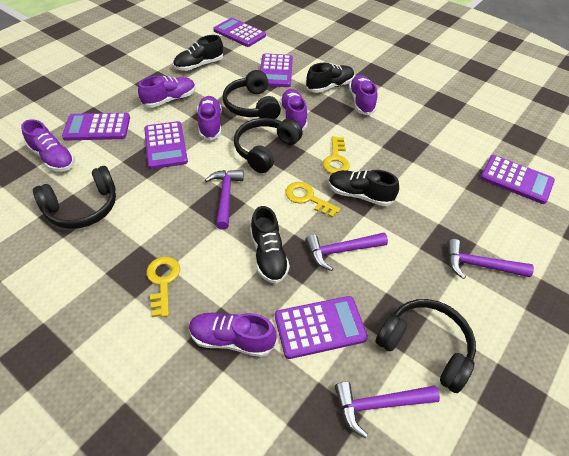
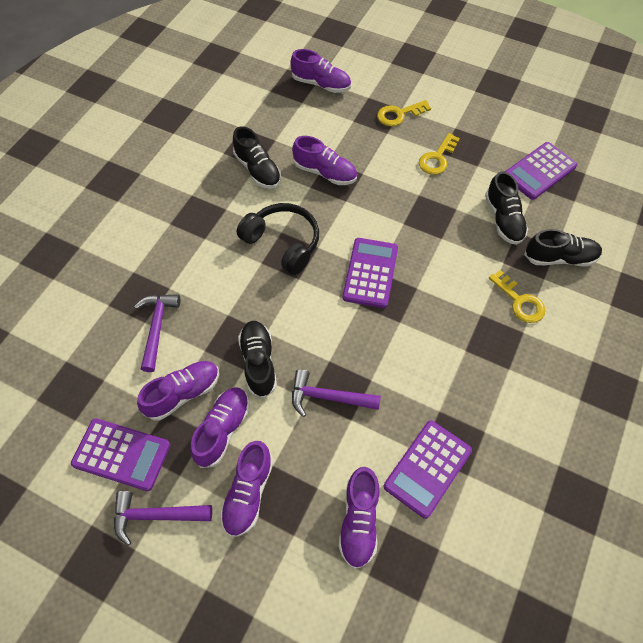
black headphones: [33,166,116,229] [223,70,281,119] [234,118,303,173] [375,299,476,393] = 4 -> [237,203,319,275] = 1
purple calculator: [62,113,130,141] [144,121,188,169] [213,18,266,47] [260,53,293,87] [275,296,368,359] [480,155,555,204] = 6 -> [71,418,170,491] [342,238,398,308] [384,420,472,519] [505,142,577,200] = 4
purple hammer: [205,170,244,230] [305,233,388,271] [335,382,440,438] [447,239,534,279] = 4 -> [114,491,212,546] [134,294,180,372] [292,369,381,417] = 3

